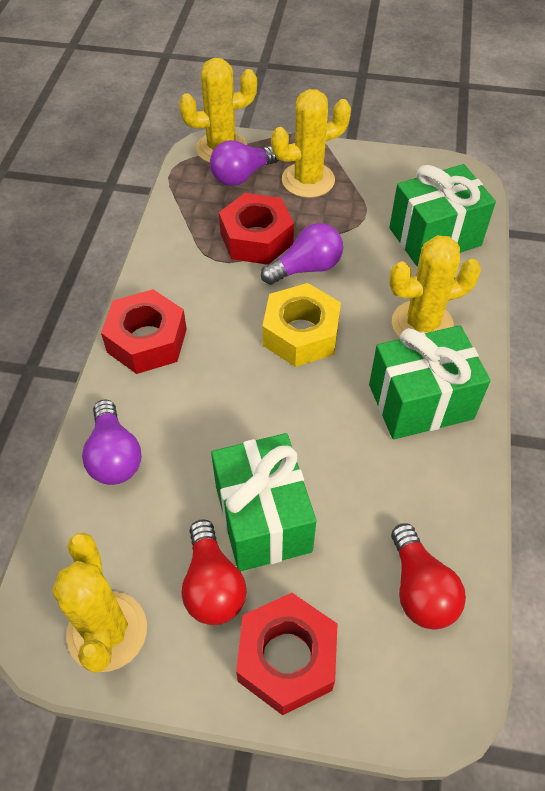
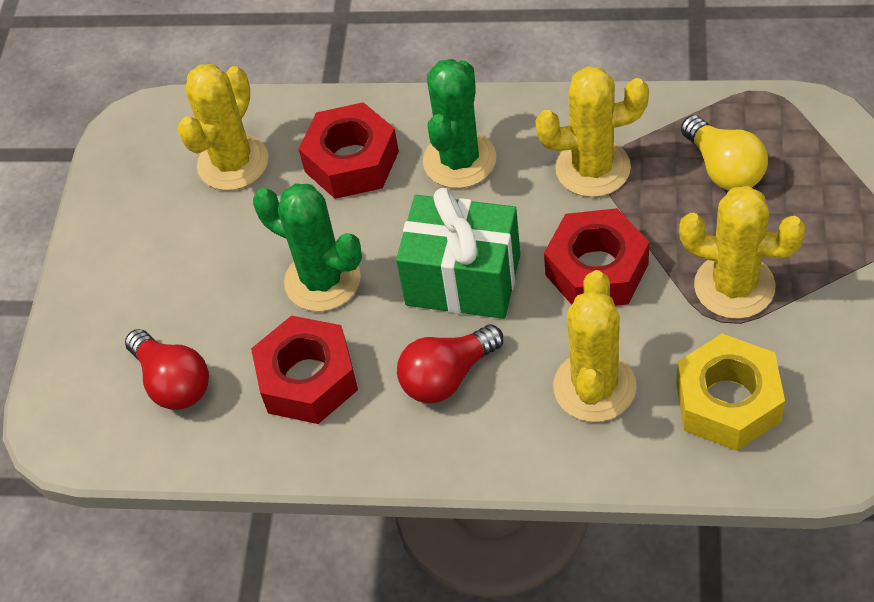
green cactus: none = 0 -> [253,183,362,312] [423,59,496,188] = 2
green gift: [211,433,316,572] [369,325,491,439] [389,164,496,266] = 3 -> [396,188,520,319] = 1
purple light bulb: [82,399,142,485] [210,140,279,186] [261,223,343,285] = 3 -> none = 0
yellow light bulb: none = 0 -> [681,115,768,191] = 1

